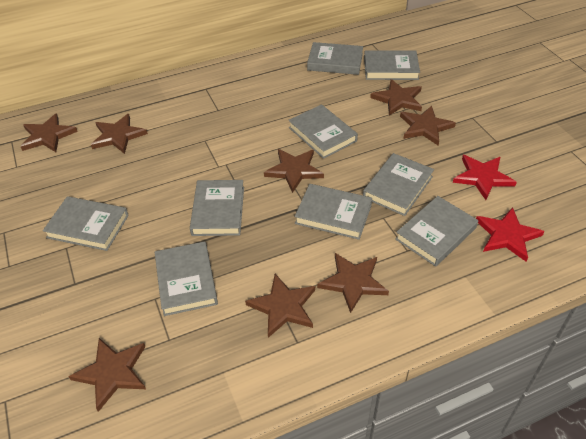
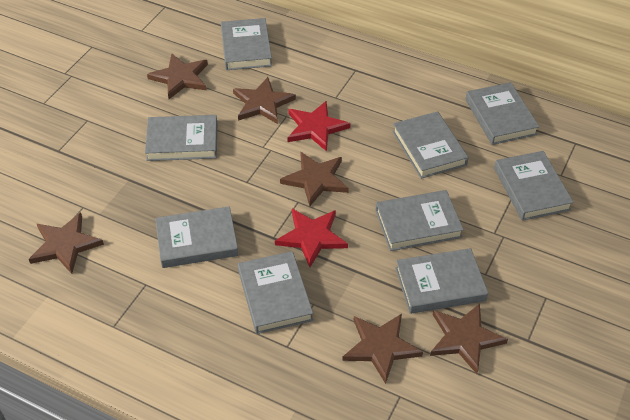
brown star: [20,113,78,152] [68,338,146,412] [91,114,148,154] [245,274,315,338] [264,149,324,193] [317,253,389,313] [370,79,422,116] [400,106,456,146] = 8 -> [29,213,104,274] [147,54,208,99] [233,77,296,124] [280,152,349,206] [342,314,423,384] [430,303,508,374] = 6

